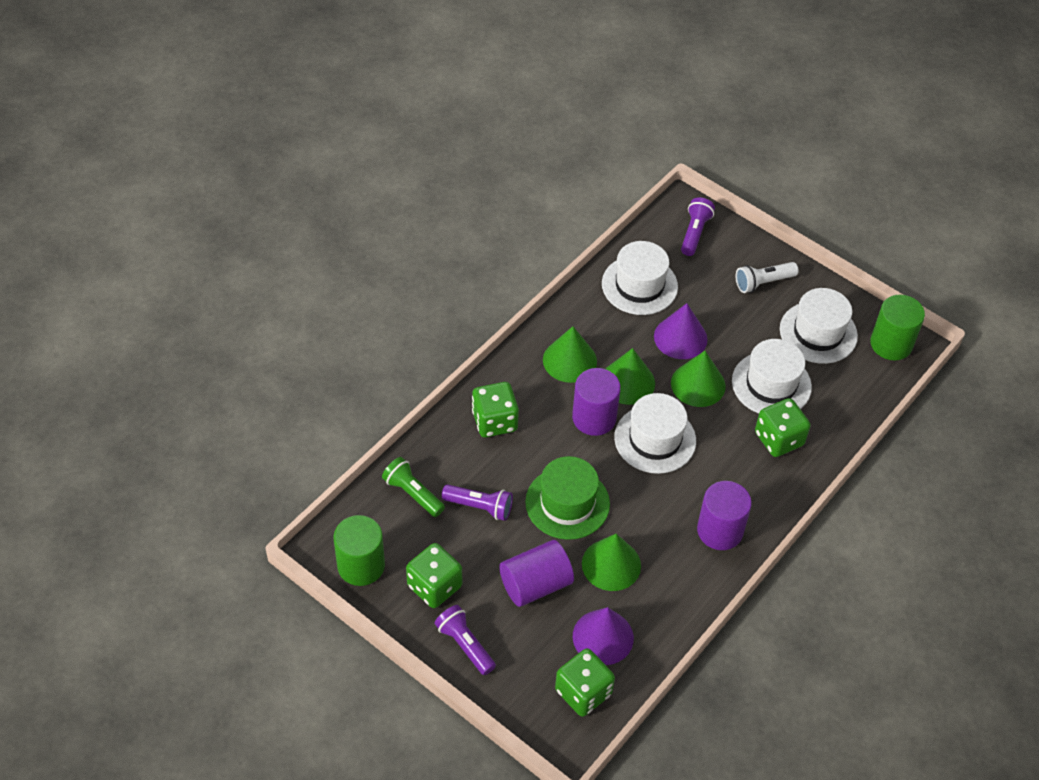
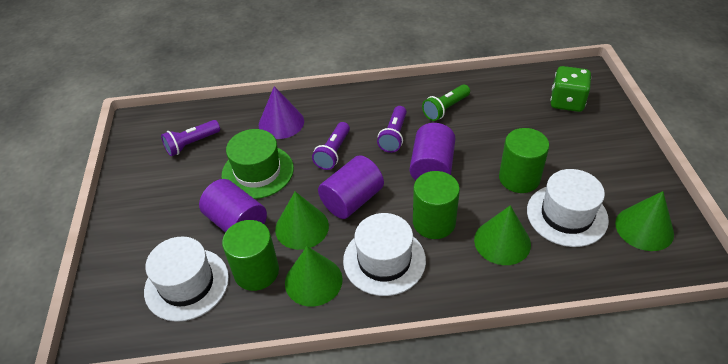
green cylinder: [333,515,385,586] [870,295,925,361] = 2 -> [222,220,279,291] [413,171,460,239] [499,128,549,193] = 3
green dice: [406,543,462,608] [472,382,519,437] [555,649,615,717] [755,398,811,457] = 4 -> [550,66,591,112] = 1
purple cone: [573,607,634,665] [654,303,708,359] = 2 -> [259,86,304,139] = 1
white flashlight: [736,262,799,293] = 1 -> none = 0
white hat: [602,241,678,315] [614,393,696,474] [732,339,812,414] [780,288,858,364] = 4 -> [144,236,229,322] [343,213,426,296] [527,169,609,247] = 3

